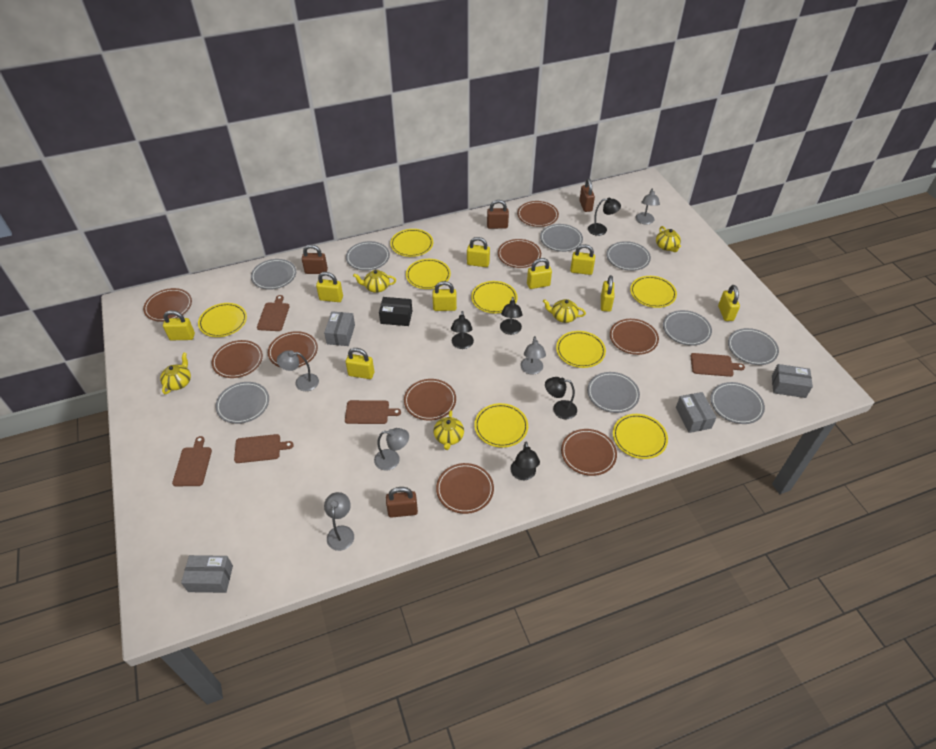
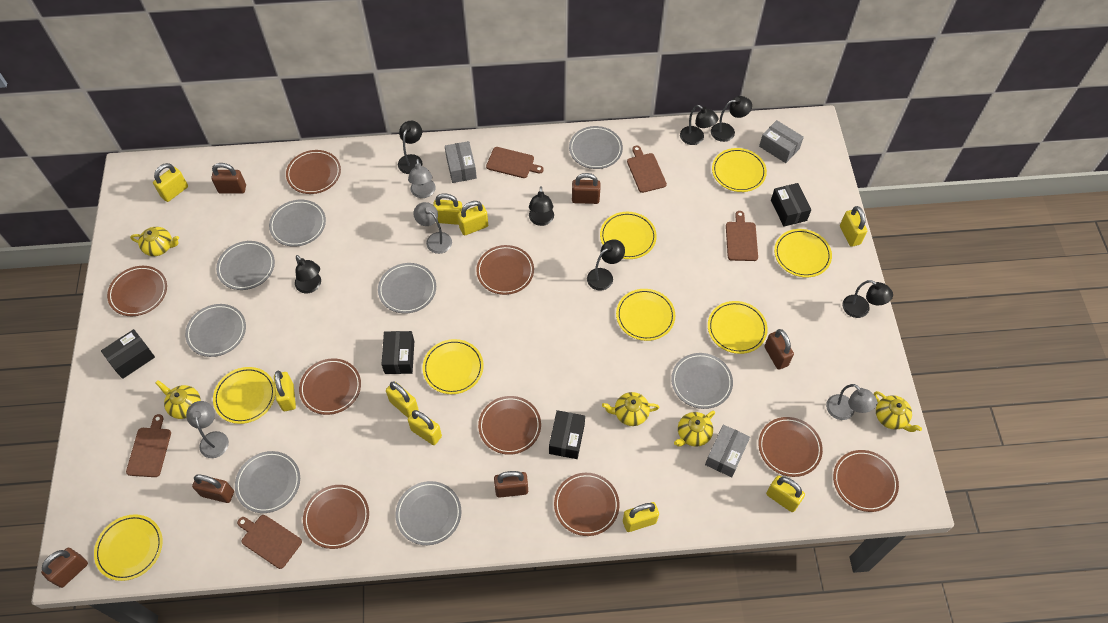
black box: [379,297,412,326] = 1 -> [101,329,155,379] [381,331,414,374] [549,410,585,459] [771,183,811,227] = 4
black lamp: [451,311,474,349] [500,297,523,335] [510,441,540,480] [545,377,577,419] [588,198,621,236] = 5 -> [295,255,321,293] [398,121,422,174] [529,186,554,226] [587,239,625,291] [680,105,719,145] [711,96,752,142] [842,280,893,318] = 7
brown padlock: [302,245,328,274] [386,487,418,518] [487,200,509,229] [579,179,595,212] = 4 -> [41,548,88,588] [192,474,234,503] [211,163,246,194] [494,471,528,498] [572,173,600,204] [765,329,794,370] = 6
grey box: [181,555,233,593] [324,311,355,346] [676,392,717,433] [772,364,813,398] = 4 -> [445,141,477,183] [705,425,750,477] [759,120,804,163] = 3
grey lamp: [277,350,319,391] [324,492,354,551] [374,428,409,471] [520,336,546,375] [635,189,660,225] = 5 -> [186,401,229,458] [408,159,436,198] [413,202,452,254] [826,384,877,420] = 4
grey plate: [215,382,269,424] [251,259,296,290] [346,241,390,271] [540,224,583,252] [587,372,640,413] [606,241,651,271] [663,310,712,346] [710,382,765,424] [728,328,779,365] = 9 -> [185,304,246,357] [216,241,275,290] [235,451,300,513] [269,200,326,247] [378,263,436,313] [395,481,461,545] [569,126,623,169] [671,353,733,409] = 8

